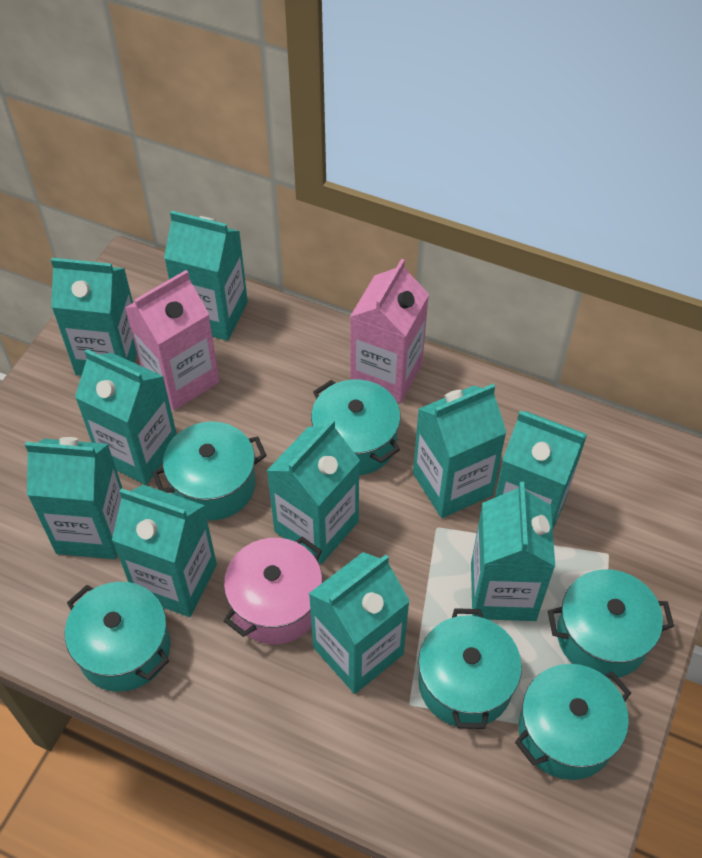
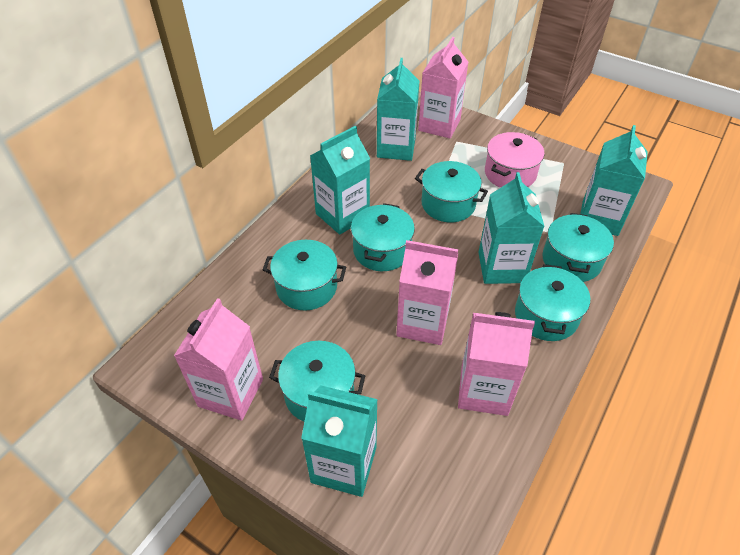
pink carton: [125,270,220,410] [350,259,429,403] = 2 -> [174,298,263,421] [396,240,458,345] [418,37,468,138] [458,312,535,416] = 4
turquoise carton: [25,437,123,559] [51,258,137,376] [75,349,177,485] [112,485,217,617] [164,211,248,341] [267,419,360,564] [309,552,410,694] [413,384,507,518] [471,482,555,621] [495,411,587,529] = 10 -> [301,386,378,497] [310,126,370,235] [377,58,419,161] [478,172,545,284] [580,125,648,236] = 5

